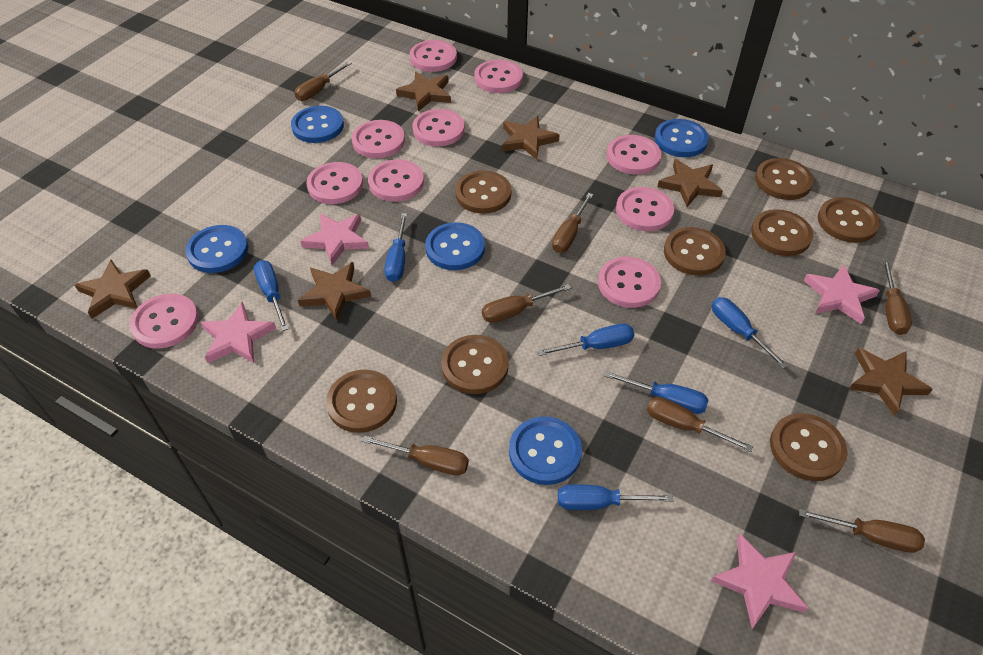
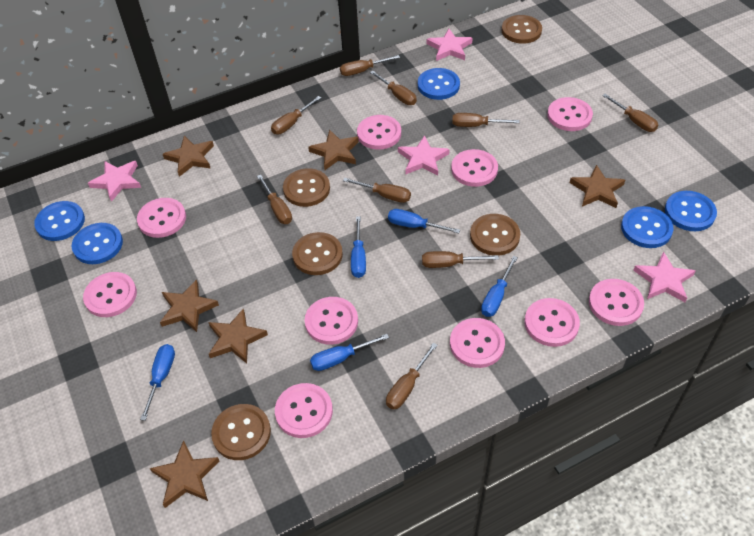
blue screwdriver: [254,260,289,331] [385,213,407,282] [538,324,634,356] [558,484,673,510] [604,371,709,414] [712,297,788,369] = 6 -> [140,344,175,421] [310,334,389,371] [351,217,366,278] [388,209,460,233] [481,256,518,317] = 5
brown button: [326,369,397,433] [441,335,509,394] [455,170,511,214] [664,227,726,276] [751,209,813,256] [755,158,814,200] [770,413,848,481] [818,197,880,243] = 8 -> [211,404,271,460] [283,168,330,207] [292,232,343,275] [470,214,520,256] [502,15,542,44] = 5
brown screwdriver: [294,61,352,101] [362,435,469,475] [482,284,571,323] [552,193,593,253] [647,397,753,452] [799,509,925,553] [883,260,912,335] = 7 -> [257,175,292,224] [271,96,321,135] [340,55,400,76] [343,178,411,203] [370,70,417,105] [386,343,438,410] [422,251,499,268] [452,113,520,127] [602,94,658,132] = 9

